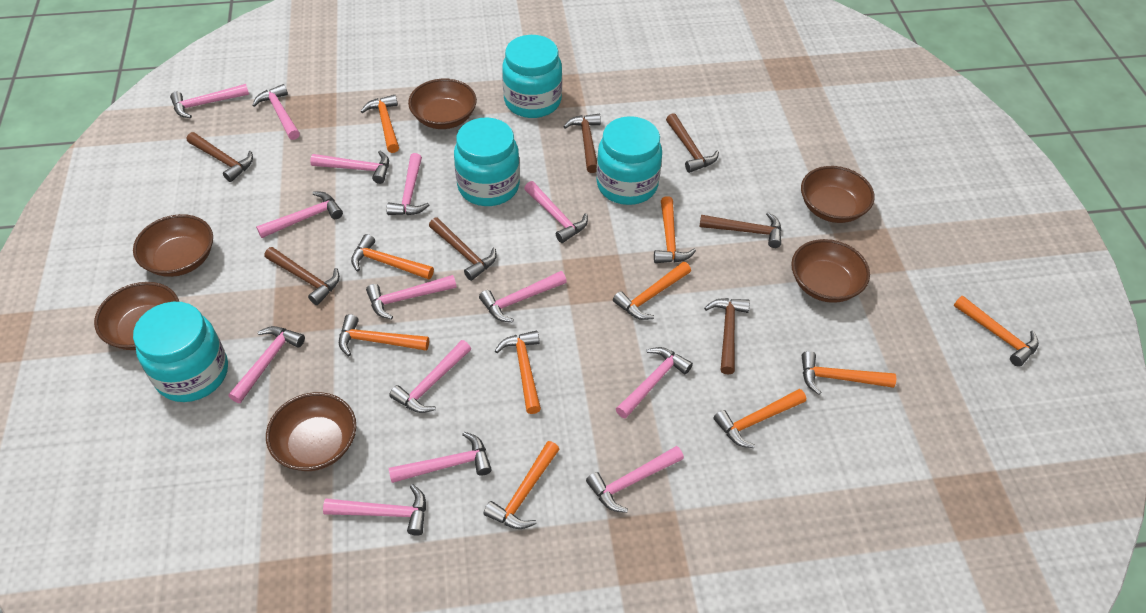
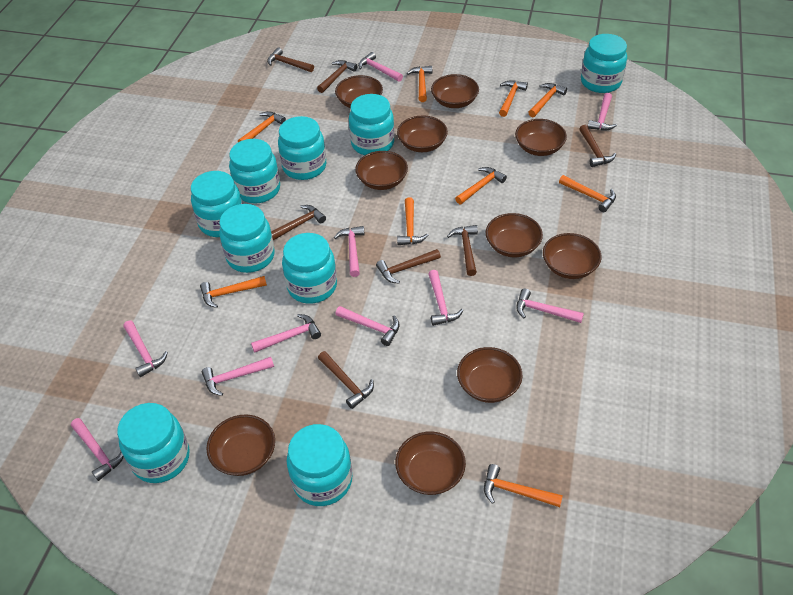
brown bowl: [94,282,179,350] [133,214,213,277] [266,392,356,471] [408,79,477,129] [791,239,870,303] [801,166,875,223] = 6 -> [206,414,275,476] [335,75,383,108] [355,151,408,190] [395,432,466,495] [397,115,448,152] [431,74,479,108] [457,347,523,403] [486,213,543,257] [515,119,567,156] [543,233,602,279] = 10
orange hammer: [339,314,429,356] [351,234,434,279] [361,95,399,153] [483,441,560,529] [495,330,541,414] [613,262,691,320] [654,196,696,263] [714,389,806,448] [802,351,896,395] [954,296,1039,367] = 10 -> [200,276,267,308] [238,111,286,142] [397,197,428,245] [407,66,432,102] [455,167,507,204] [484,464,563,507] [499,81,528,117] [528,83,567,117] [559,175,616,212] = 9
pink hammer: [170,84,249,118] [228,326,305,403] [252,84,300,140] [256,191,343,238] [310,151,389,184] [323,484,426,536] [366,275,456,320] [386,153,429,215] [389,340,471,413] [389,432,492,483] [479,271,567,322] [524,181,588,243] [586,446,684,513] [616,347,693,419] = 14 -> [71,418,124,481] [123,321,168,377] [202,357,274,396] [251,314,321,353] [334,226,365,277] [336,306,400,346] [358,52,403,82] [428,270,464,326] [516,289,584,323] [588,93,617,130] = 10
turquoise jar: [133,302,228,402] [454,118,520,206] [502,35,562,118] [596,116,662,205] = 4 -> [117,403,190,483] [191,171,243,237] [219,204,275,273] [229,139,280,203] [278,116,326,180] [282,233,337,304] [287,424,352,506] [349,94,394,155] [581,34,627,93] = 9

